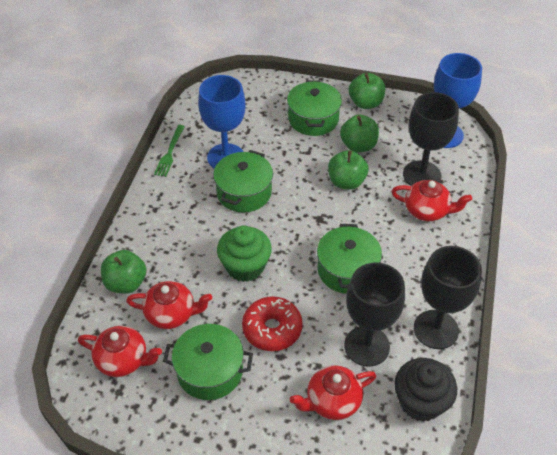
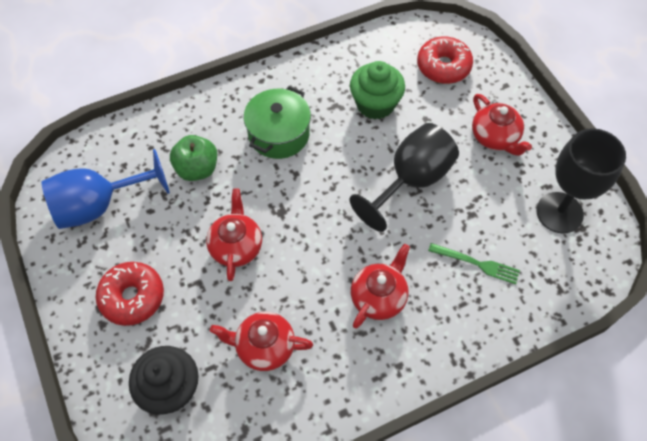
black goblet: [344,262,405,366] [403,92,459,186] [414,246,482,349] = 3 -> [350,123,459,232] [536,128,626,233] = 2
blue goblet: [198,75,246,169] [434,53,482,148] = 2 -> [42,149,170,229] = 1
green apple: [101,250,147,294] [328,150,368,190] [340,115,379,152] [349,73,385,109] = 4 -> [170,135,217,181] = 1
green pot: [163,324,253,400] [213,150,273,213] [287,81,342,136] [317,224,382,294] = 4 -> [244,86,311,159] = 1
red donut: [242,296,303,351] = 1 -> [96,262,164,326] [417,36,473,84] = 2

